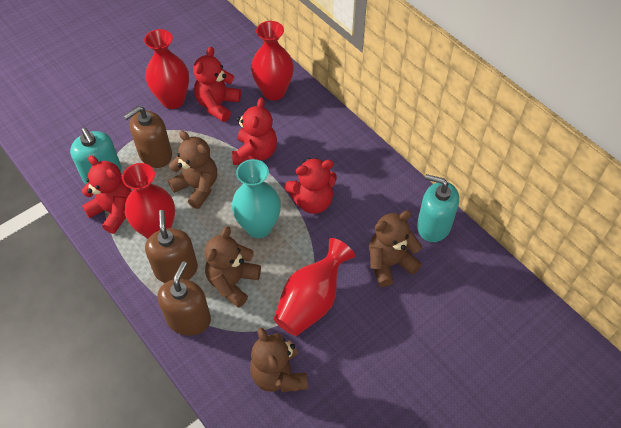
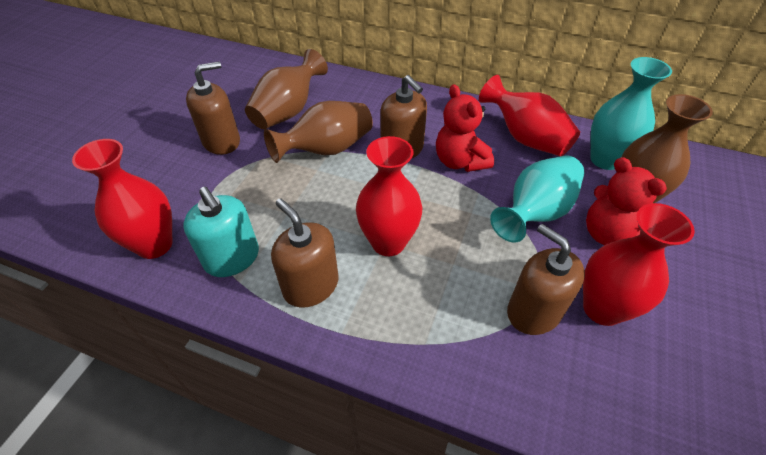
brown soap dispenser: [124,106,172,168] [145,210,198,283] [158,261,211,336] = 3 -> [186,62,240,155] [271,198,338,307] [380,75,427,158] [507,224,585,335] = 4
brown teddy bear: [168,131,217,209] [205,226,261,308] [250,328,308,392] [369,210,422,287] = 4 -> none = 0
brown vase: none = 0 -> [245,49,328,129] [264,101,373,163] [622,94,713,203] = 3
red teddy bear: [82,156,131,234] [193,47,241,122] [232,97,277,165] [284,158,337,214] = 4 -> [436,84,494,172] [586,157,667,245] = 2
turquoise soap dispenser: [70,128,122,184] [417,174,459,242] = 2 -> [183,187,259,277] = 1
turquoise vase: [232,159,281,238] = 1 -> [490,155,584,242] [590,57,672,170] = 2

